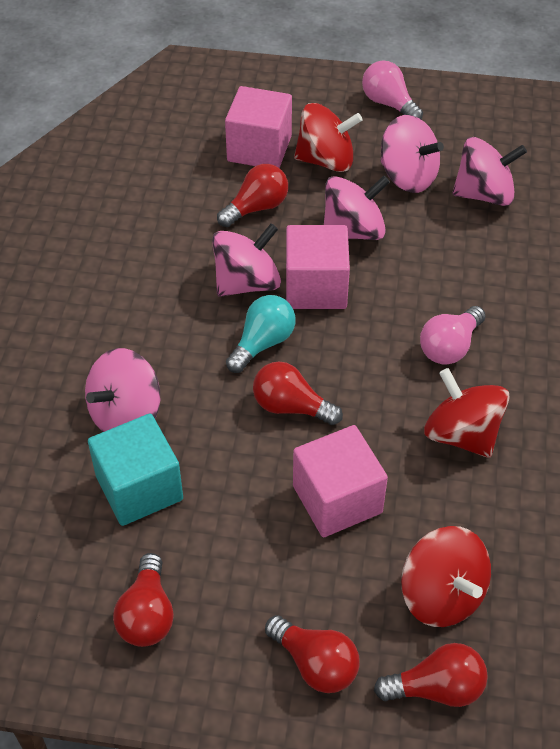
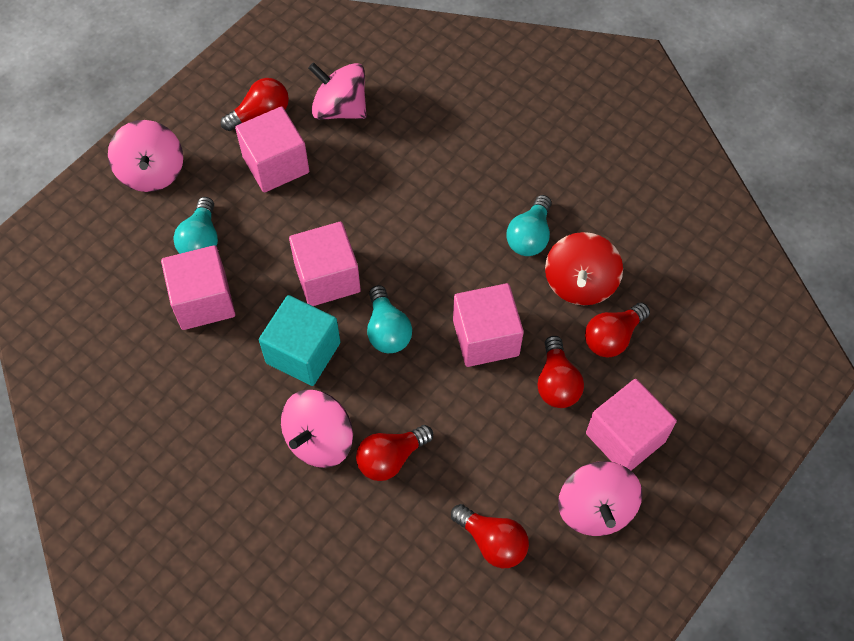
pink cube: [225,86,292,168] [286,225,350,309] [293,425,388,537] = 3 -> [161,245,235,330] [235,106,309,192] [289,222,361,306] [453,283,524,367] [586,379,677,471] = 5
pink light bulb: [362,61,423,119] [420,306,486,365] = 2 -> none = 0
pink spinning top: [85,348,160,432] [212,223,281,297] [324,176,390,240] [380,115,444,193] [452,137,527,206] = 5 -> [108,120,183,192] [281,390,353,468] [308,62,367,120] [558,461,643,536] = 4
red spinning top: [294,103,363,172] [401,526,491,627] [424,368,510,458] = 3 -> [545,232,623,305] = 1
turquoise light bulb: [226,295,296,373] = 1 -> [173,197,218,254] [367,285,412,353] [507,195,551,256] = 3

